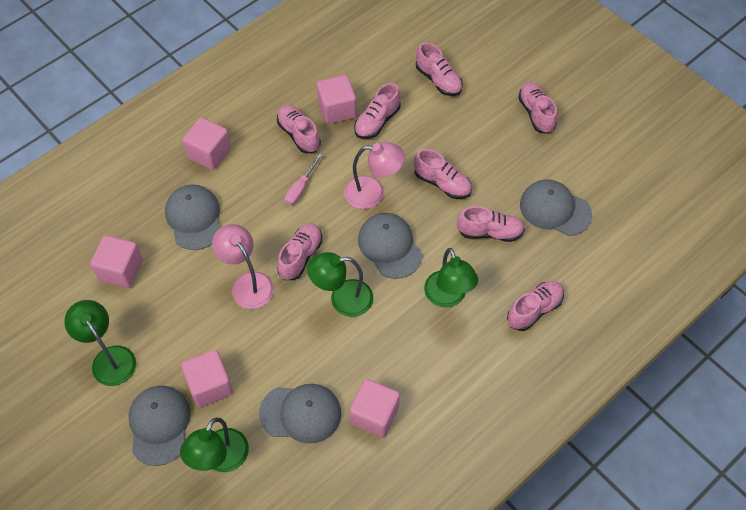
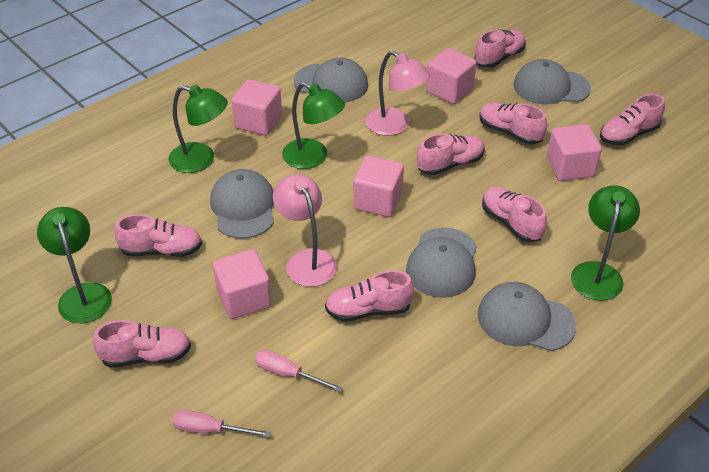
pink screwdriver: [285,153,323,205] = 1 -> [172,410,271,437] [255,350,343,392] = 2

